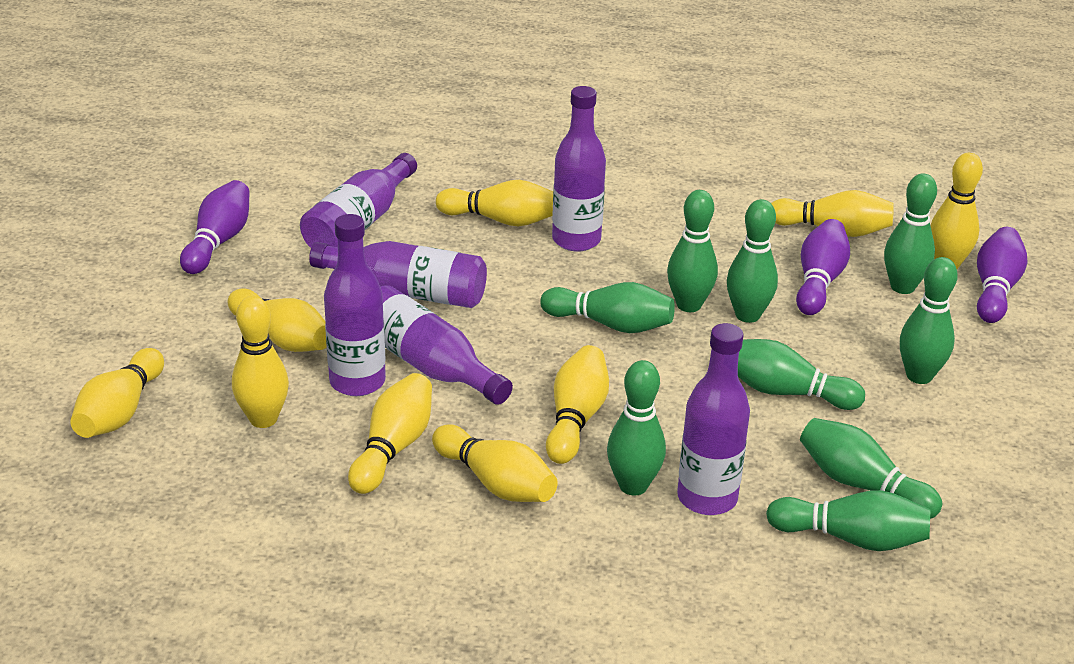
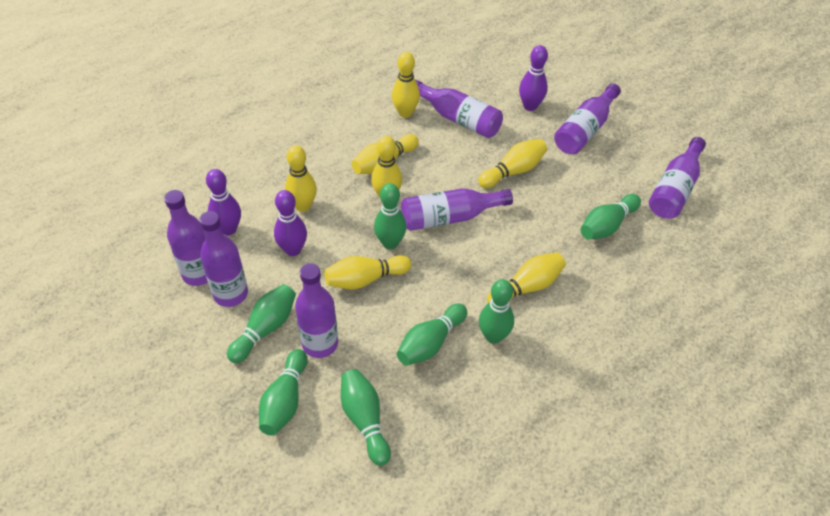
green bowling pin: [540,282,675,333] [607,360,666,495] [667,190,718,312] [727,199,778,323] [738,339,865,410] [766,490,931,551] [800,418,942,519] [884,173,937,294] [900,257,958,384] = 9 -> [227,284,296,363] [259,349,308,436] [341,369,391,466] [374,183,407,249] [397,303,467,366] [479,279,514,344] [581,194,641,239] = 7
purple bottle: [300,153,417,248] [309,241,487,308] [324,214,386,396] [381,285,513,405] [552,86,606,252] [677,323,750,515] = 6 -> [164,190,208,286] [200,211,248,307] [295,263,338,358] [401,188,513,231] [415,80,503,138] [554,83,621,154] [649,137,706,219] = 7
yellow bowling pin: [70,348,164,438] [228,288,327,352] [232,296,289,428] [348,373,432,494] [432,424,558,502] [436,180,553,226] [546,345,609,464] [771,190,894,237] [931,153,983,269] = 9 -> [285,145,317,212] [324,255,411,289] [352,134,419,174] [371,136,402,198] [392,52,420,118] [478,139,547,188] [487,252,566,303] = 7

